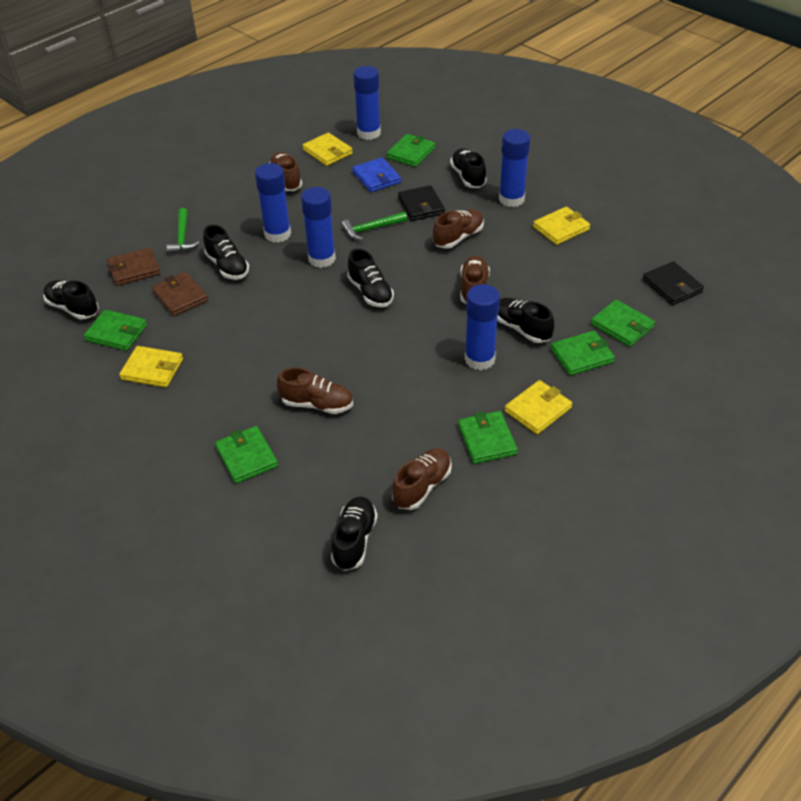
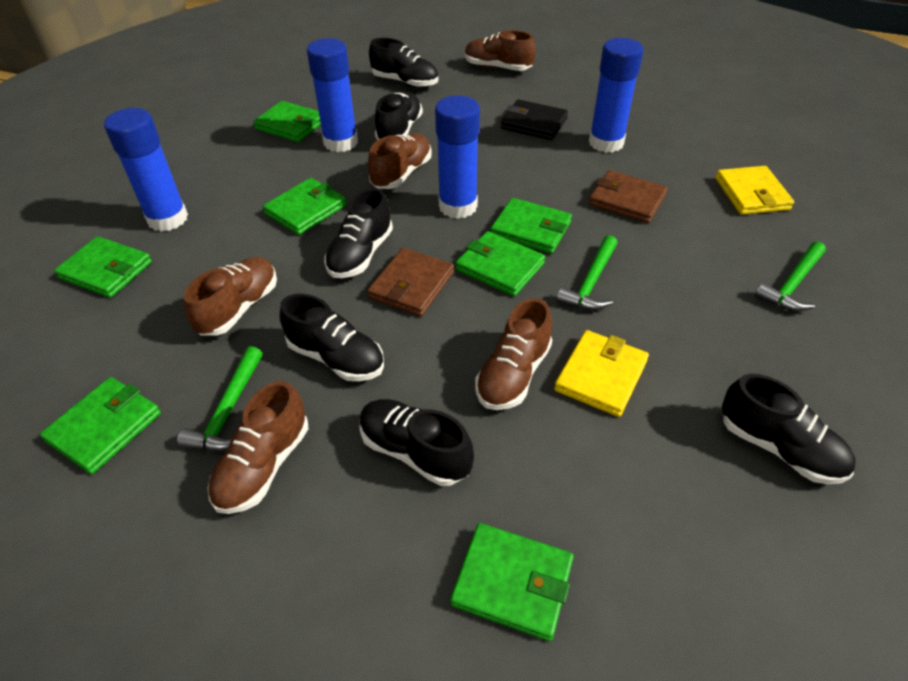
black wallet: [398,185,445,221] [643,261,704,305] = 2 -> [501,99,568,140] = 1
blue glue stick: [255,163,291,243] [301,187,336,268] [353,66,381,140] [465,284,500,370] [499,129,530,207] = 5 -> [104,108,188,232] [307,38,358,152] [435,95,480,219] [589,38,643,153] = 4
blue wallet: [352,157,401,192] = 1 -> none = 0
green hammer: [166,208,199,254] [341,212,407,240] = 2 -> [177,346,263,451] [556,235,618,310] [755,241,826,311] = 3
green wallet: [84,310,147,351] [215,426,278,483] [387,134,435,167] [458,411,518,464] [551,331,615,376] [591,300,655,347] = 6 -> [40,377,161,474] [54,236,152,298] [253,101,321,142] [263,178,347,235] [450,523,574,641] [456,231,545,296] [491,198,572,254] = 7
yellow wallet: [119,346,183,387] [303,132,353,166] [505,380,572,434] [533,206,590,245] = 4 -> [554,330,649,417] [715,166,794,215] = 2

